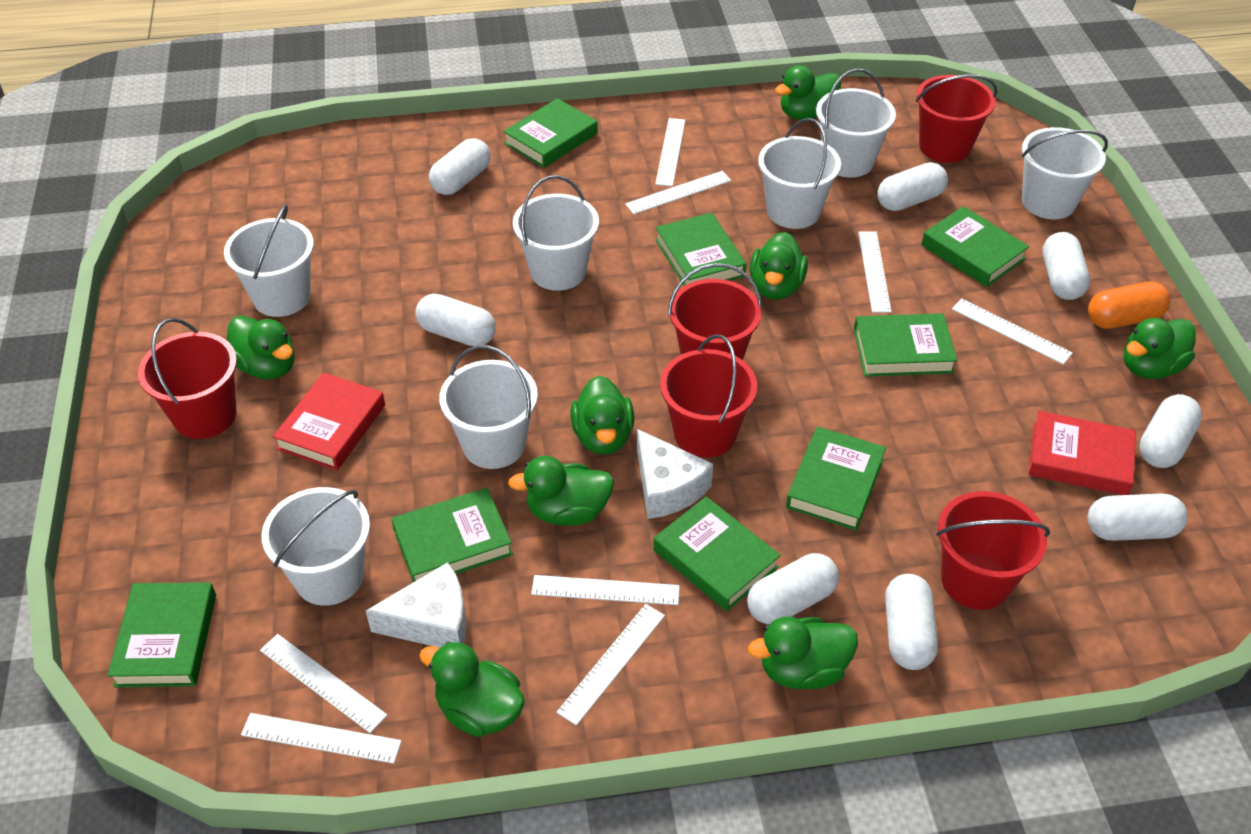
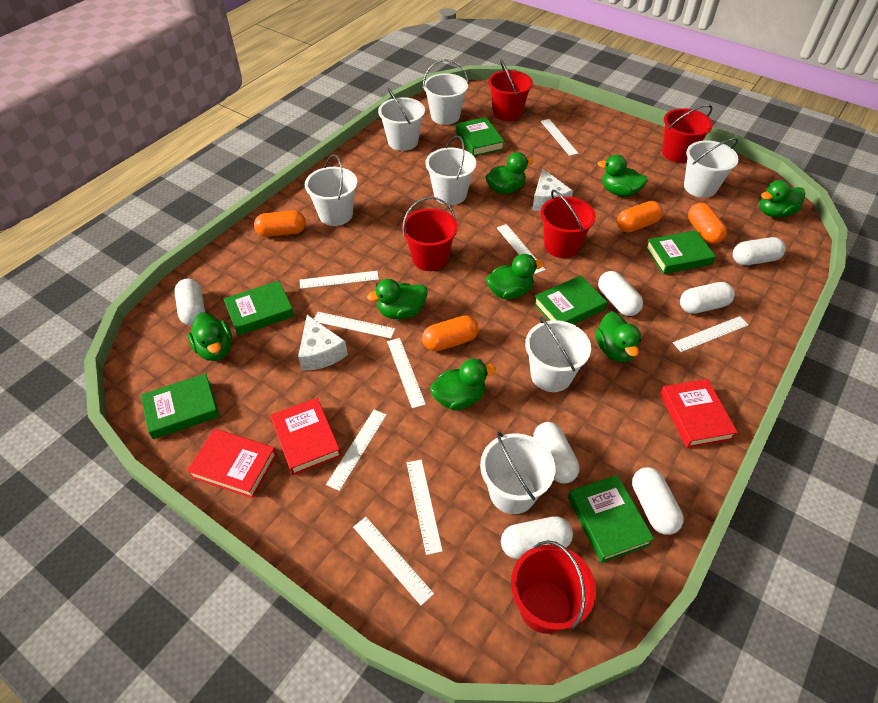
green book: [107,582,216,687] [391,488,513,582] [503,98,598,168] [653,496,781,611] [655,213,747,286] [786,427,886,531] [854,313,957,377] [921,206,1029,287] = 8 -> [141,373,219,439] [224,281,294,336] [455,117,505,156] [533,275,607,325] [568,475,654,563] [645,230,716,274] = 6
orange capsule: [1088,281,1171,329] = 1 -> [254,210,306,237] [422,316,479,351] [617,201,663,233] [688,203,727,244] = 4
red book: [273,373,385,470] [1028,411,1136,495] = 2 -> [187,429,277,498] [270,398,341,475] [660,379,738,448] = 3
white capsule: [415,294,496,346] [429,138,491,195] [747,553,839,624] [877,162,948,211] [885,574,938,670] [1042,232,1090,300] [1087,493,1188,541] [1139,394,1202,468] = 8 -> [174,279,205,326] [501,516,573,559] [533,422,579,484] [598,271,643,316] [632,467,684,535] [680,282,735,314] [733,237,786,265] = 7
white ruler: [241,713,402,764] [260,634,388,733] [531,575,680,605] [556,604,665,726] [625,171,731,214] [655,118,685,187] [858,231,892,313] [952,298,1073,365] = 8 -> [300,271,379,289] [314,312,395,339] [326,410,387,491] [353,517,434,606] [387,338,426,409] [407,460,443,555] [497,224,545,274] [541,119,579,156] [673,316,748,352] = 9

